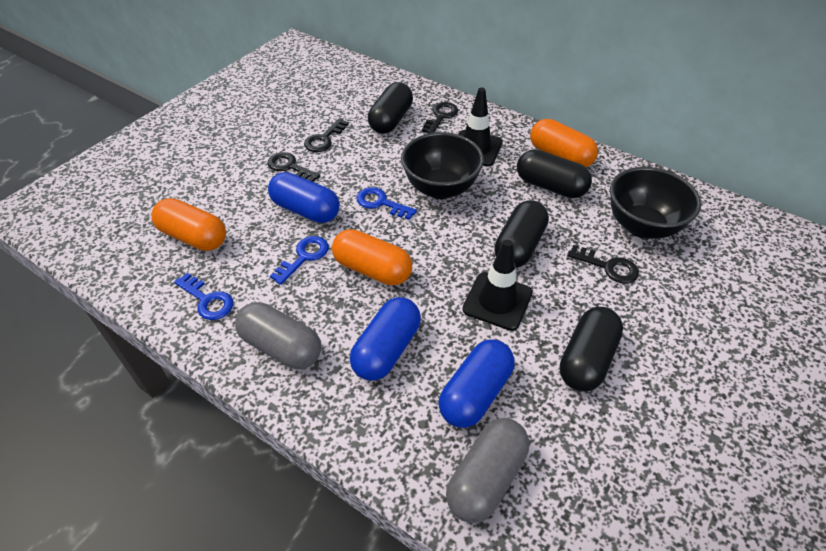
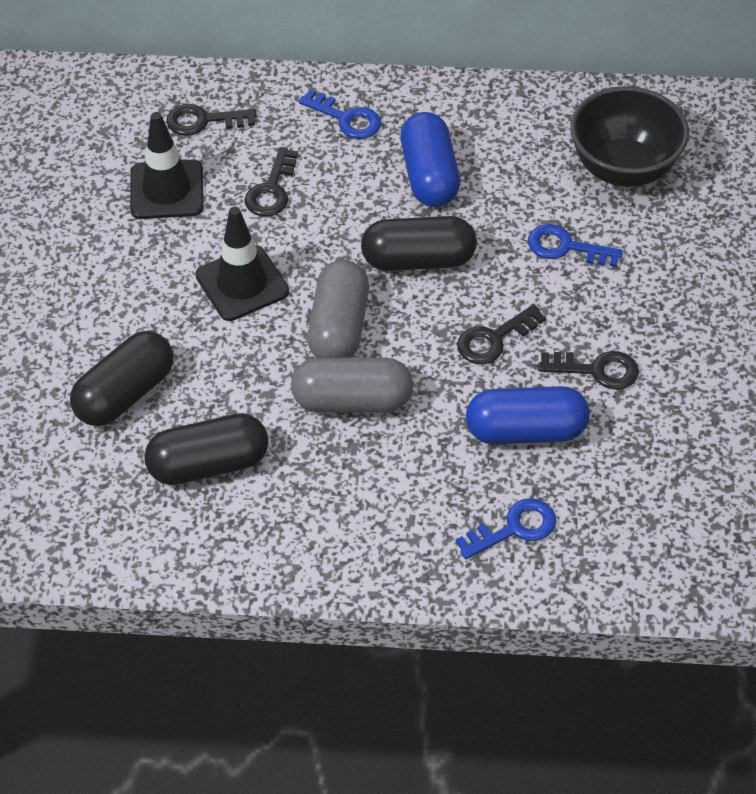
black bowl: [401,132,484,199] [610,167,701,239] = 2 -> [570,86,689,187] = 1
black capsule: [368,82,413,134] [494,200,549,268] [517,149,592,198] [559,307,623,392] = 4 -> [70,331,173,426] [144,413,268,485] [361,216,477,271] = 3
blue capsule: [268,172,340,223] [350,297,421,381] [438,339,514,428] = 3 -> [400,112,460,207] [466,386,590,444] = 2
orange capsule: [151,198,226,251] [332,229,412,285] [530,119,598,167] = 3 -> none = 0

